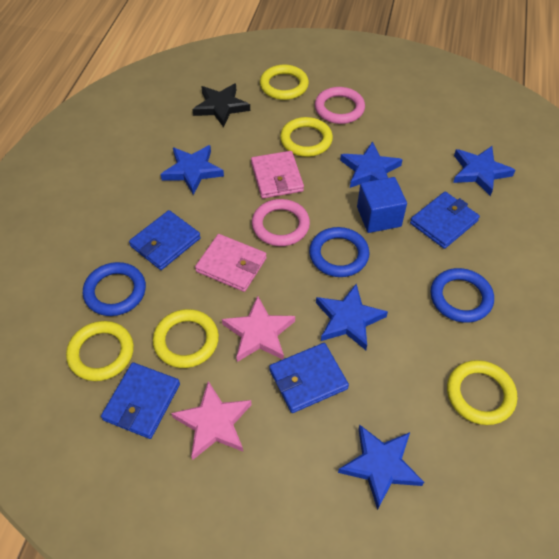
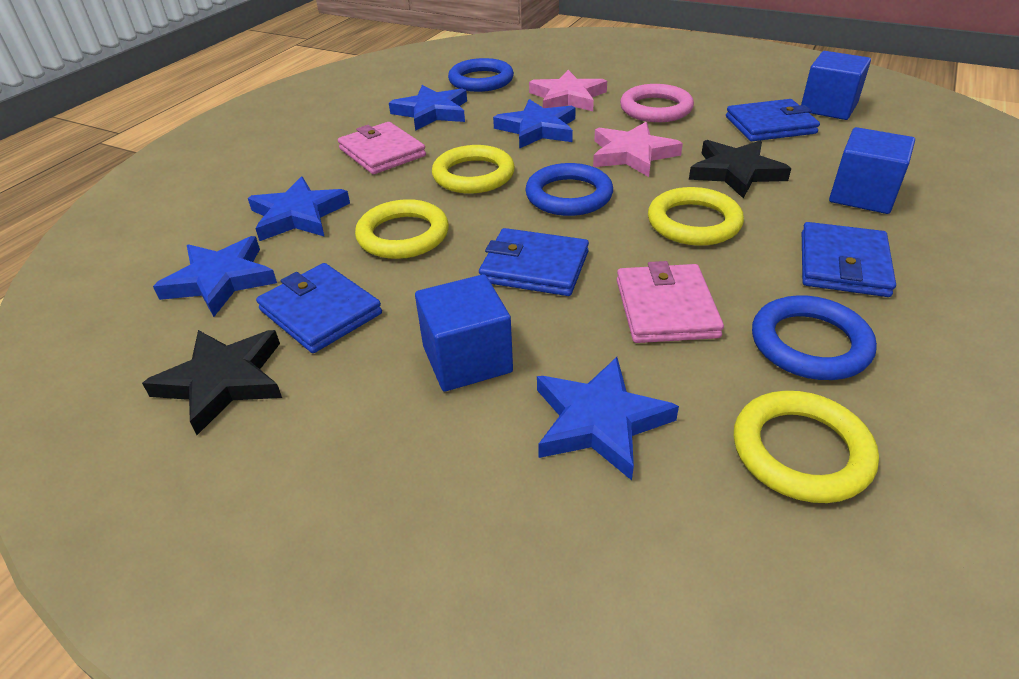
black star: [192,83,250,127] = 1 -> [142,330,282,435] [689,140,791,198] = 2
blue cube: [357,177,407,233] = 1 -> [415,274,513,392] [801,51,871,120] [829,127,915,214] = 3
pink ring: [252,199,310,246] [315,87,365,124] = 2 -> [620,84,694,122] = 1
yellow ring: [66,321,134,381] [153,309,219,368] [260,65,309,100] [280,117,333,157] [447,360,517,425] = 5 -> [355,199,449,259] [432,145,515,194] [648,187,744,246] [734,391,879,503] = 4

